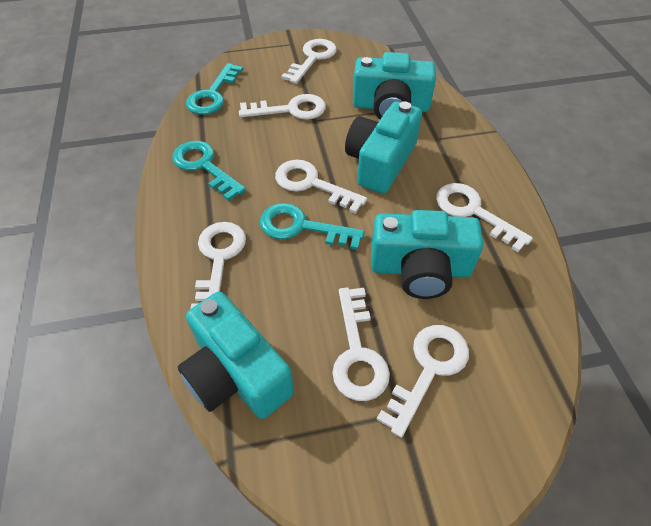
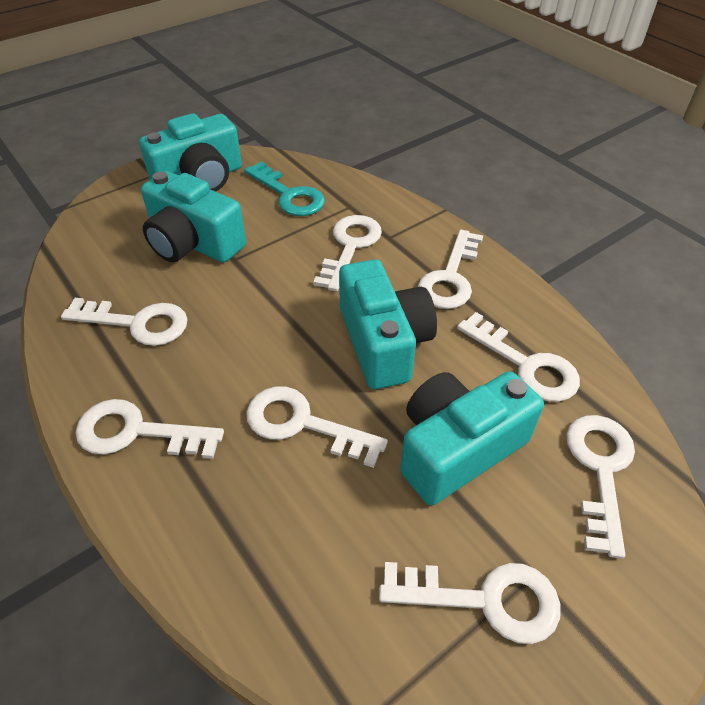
turquoise key: [172,141,246,201] [186,63,243,115] [260,203,365,250] = 3 -> [244,161,325,216] = 1
white key: [190,222,246,309] [239,94,326,120] [275,160,367,214] [281,39,337,84] [332,287,390,401] [376,325,469,438] [436,183,533,252] = 7 -> [61,298,188,346] [76,399,224,459] [246,386,388,468] [313,215,382,291] [379,562,561,644] [418,230,483,309] [457,312,580,402] [566,415,635,559] = 8

